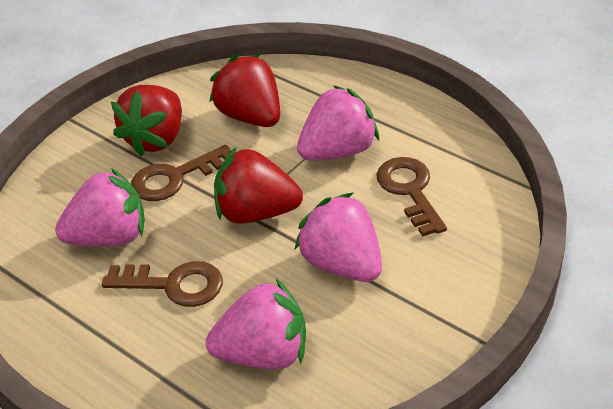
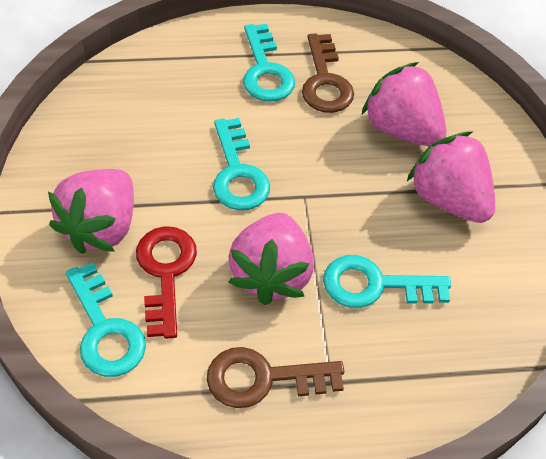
brown key: [102,261,223,307] [131,145,231,201] [376,157,447,237] = 3 -> [207,347,345,408] [302,33,354,113] = 2
red key: none = 0 -> [136,226,197,339] = 1
red strawberry: [111,85,182,157] [210,54,280,127] [214,146,303,224] = 3 -> none = 0
turquoise key: none = 0 -> [66,262,146,377] [213,118,270,210] [243,24,295,102] [323,255,451,308] = 4

